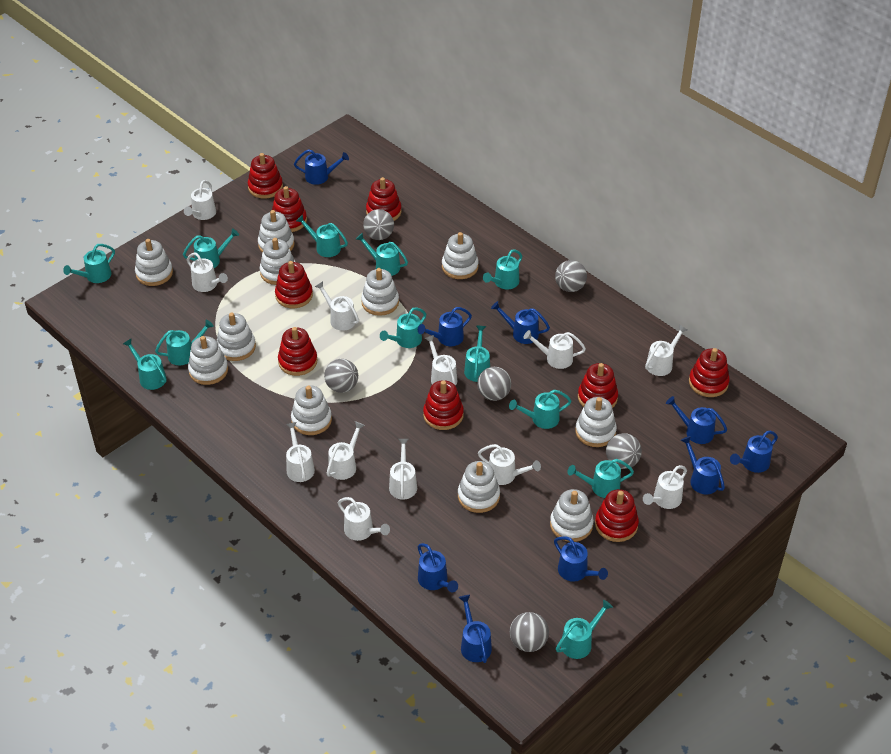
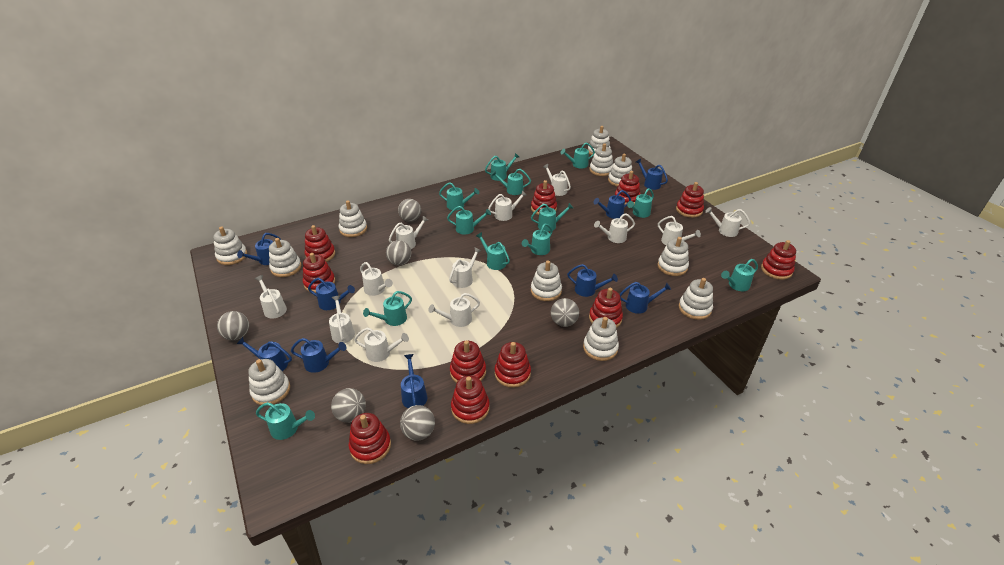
red stacking toy: [248,153,283,199] [272,186,307,232] [275,261,313,308] [278,327,317,376] [366,177,402,221] [423,380,464,430] [578,363,618,408] [595,489,639,542] [689,348,730,397] = 9 -> [303,253,335,293] [305,225,335,262] [348,413,391,464] [450,340,486,383] [451,376,490,424] [495,342,531,388] [531,180,557,215] [589,288,623,328] [615,171,641,204] [676,182,704,218] [761,240,796,280] = 11

